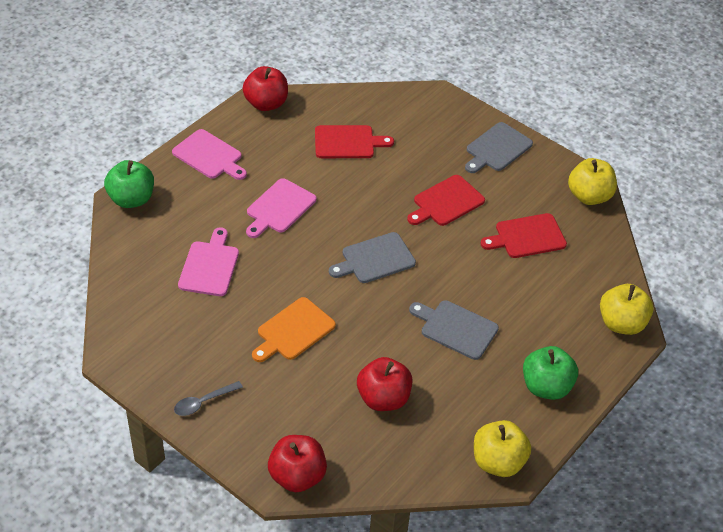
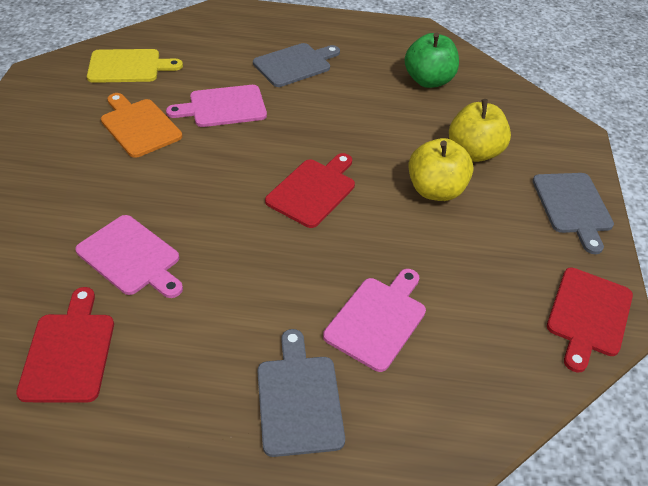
green apple: [104,160,154,208] [523,346,578,400] = 2 -> [404,32,459,88] = 1
grey spoon: [174,381,243,416] = 1 -> none = 0
red apple: [242,66,288,111] [268,435,327,492] [357,357,412,411] = 3 -> none = 0
yellow apple: [474,420,531,477] [568,158,617,205] [600,284,654,335] = 3 -> [408,138,474,201] [449,99,511,162] = 2
yellow cutting board: none = 0 -> [87,49,183,83] = 1

